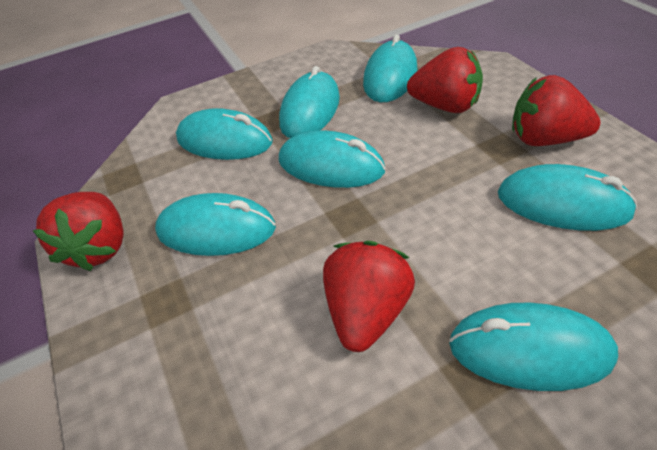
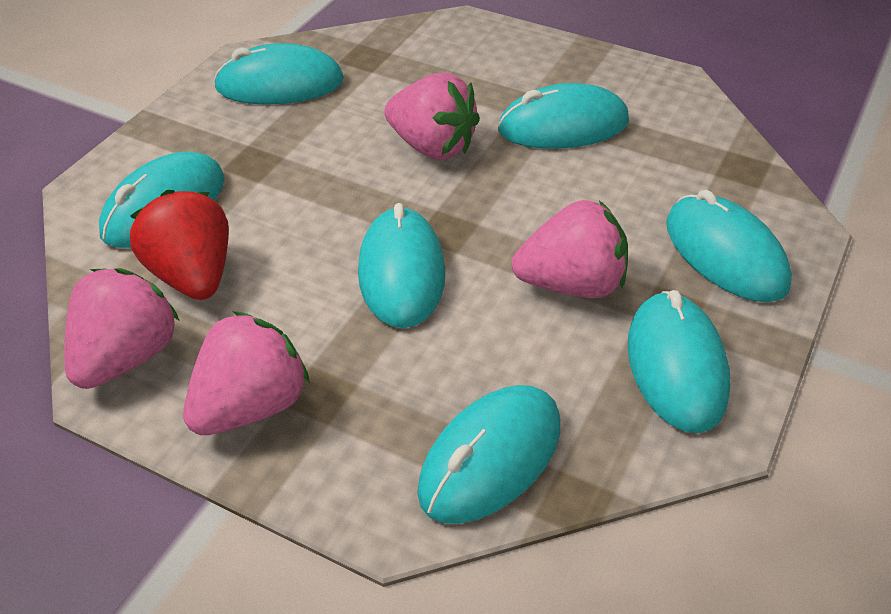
pink strawberry: none = 0 -> [64,268,180,389] [183,311,310,435] [384,73,480,160] [512,200,628,298] = 4
red strawberry: [32,192,124,271] [323,241,415,352] [407,47,483,113] [512,75,601,146] = 4 -> [130,190,229,300] = 1

